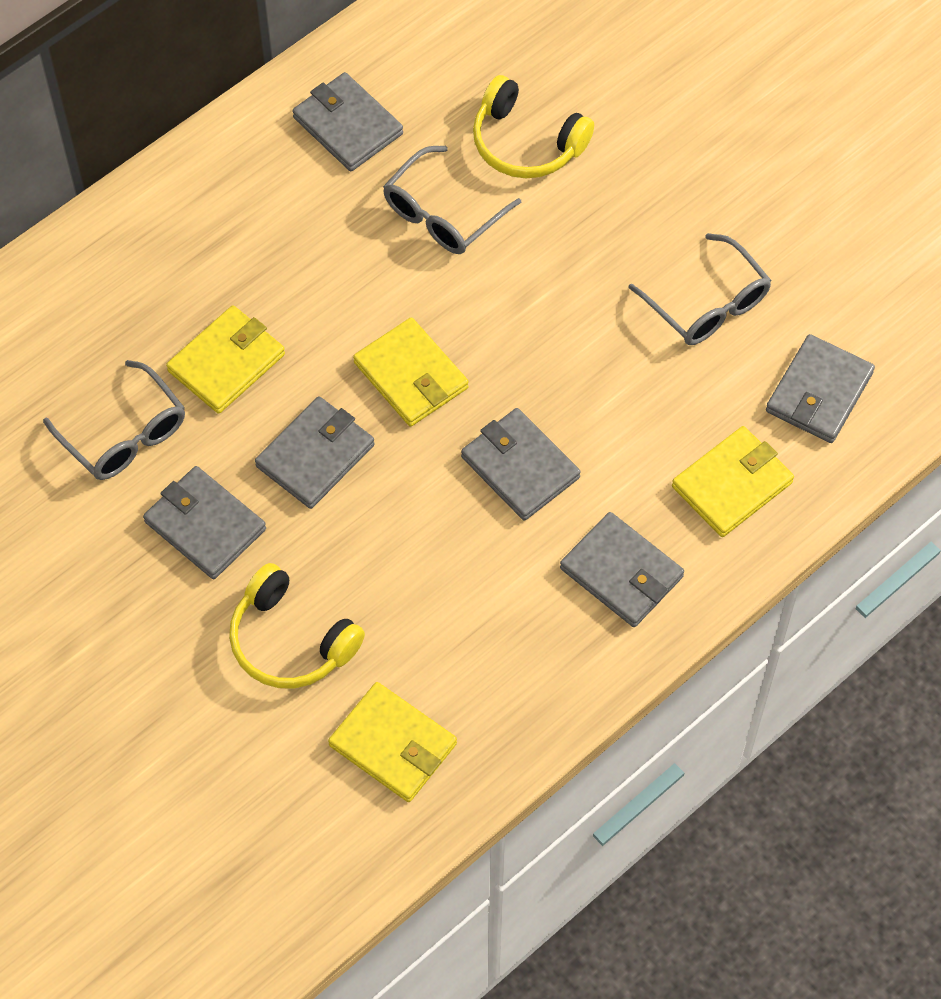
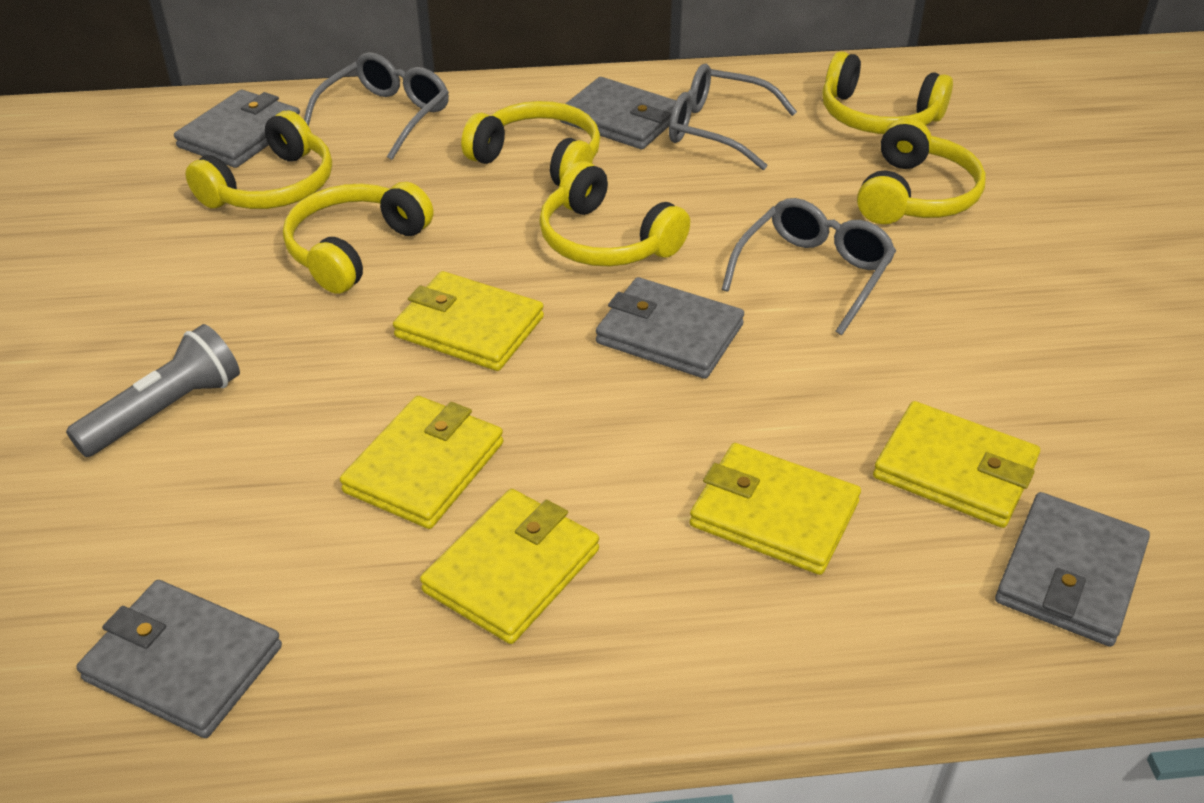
grey flashlight: none = 0 -> [66,324,240,457] = 1
grey wallet: [143,466,266,579] [255,396,375,509] [293,72,403,171] [461,408,581,521] [560,512,684,627] [766,334,875,443] = 6 -> [76,580,282,738] [174,90,300,168] [560,77,676,150] [596,277,744,379] [995,492,1150,647] = 5
yellow headphones: [229,563,365,688] [473,75,594,178] = 2 -> [185,111,332,209] [283,182,433,294] [461,101,600,186] [539,161,690,267] [822,51,953,134] [857,118,986,224] = 6
yellow wallet: [166,305,285,414] [328,682,457,802] [353,317,469,427] [672,426,794,537] = 4 -> [340,396,503,529] [393,271,544,371] [420,489,599,644] [689,443,861,575] [873,401,1040,528] = 5

